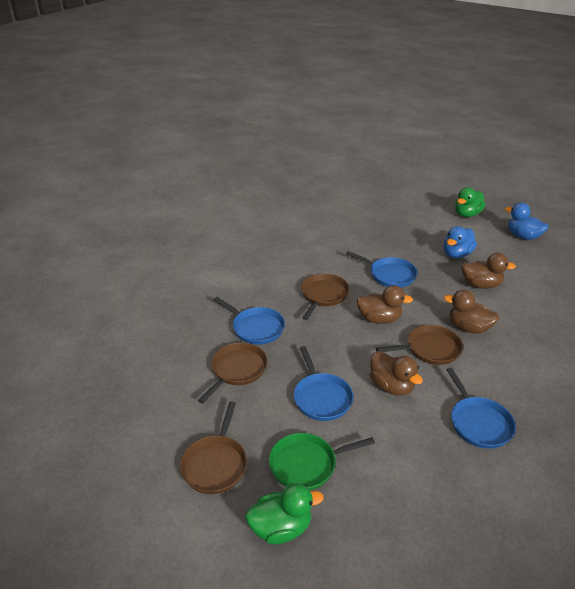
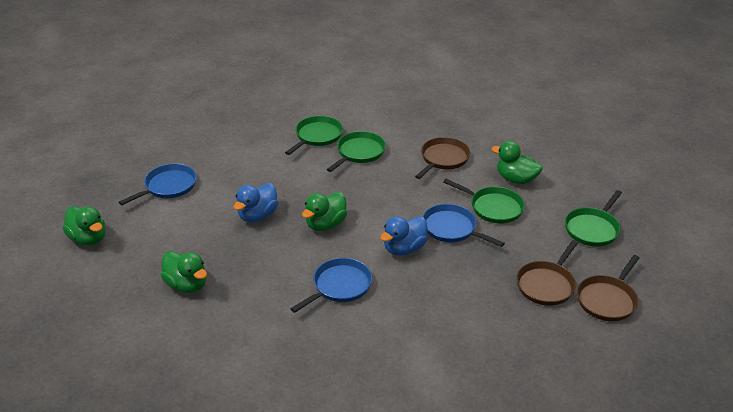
blue pan: [213,297,285,345] [294,346,354,421] [346,251,418,288] [446,368,516,449] = 4 -> [119,163,197,205] [290,258,372,313] [423,204,505,247] = 3
brown duck: [356,285,413,324] [370,351,423,396] [444,290,499,334] [461,253,516,289] = 4 -> none = 0
brown pan: [180,401,247,494] [198,343,268,404] [301,274,350,320] [376,325,463,365] = 4 -> [415,137,470,179] [516,240,578,306] [577,255,639,321] = 3
green duck: [245,483,324,544] [455,187,486,217] = 2 -> [62,206,106,246] [161,251,207,293] [302,192,347,231] [491,141,543,184] = 4
green pan: [269,433,375,490] = 1 -> [285,116,343,155] [327,131,386,172] [443,179,525,224] [565,190,622,246] = 4

